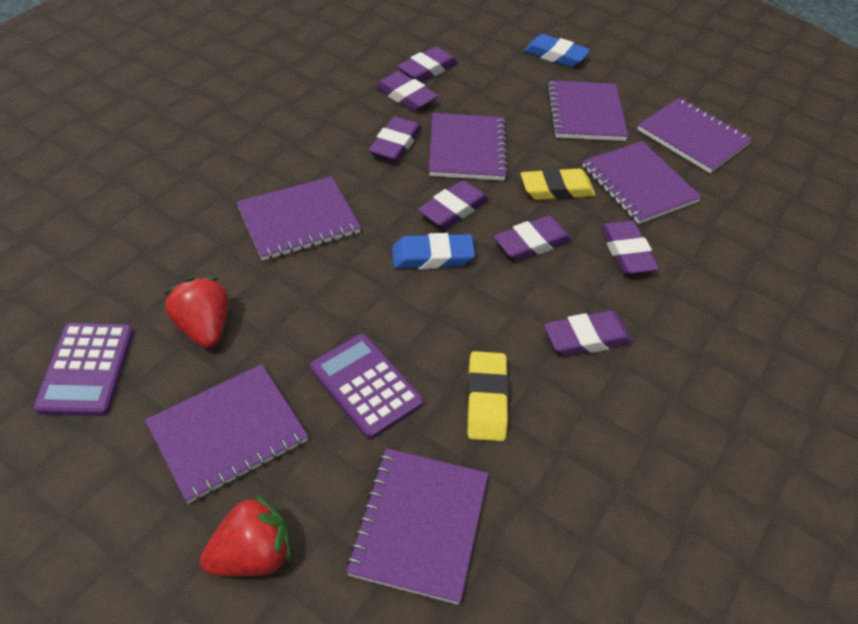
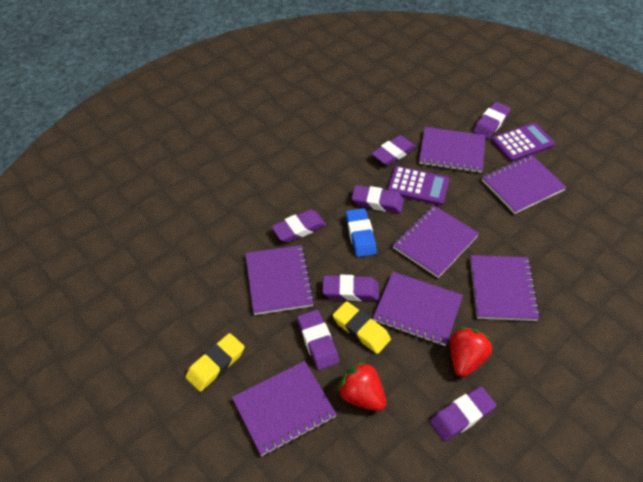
blue eraser: [392,233,475,269] [524,34,590,67] = 2 -> [346,208,377,257] = 1

